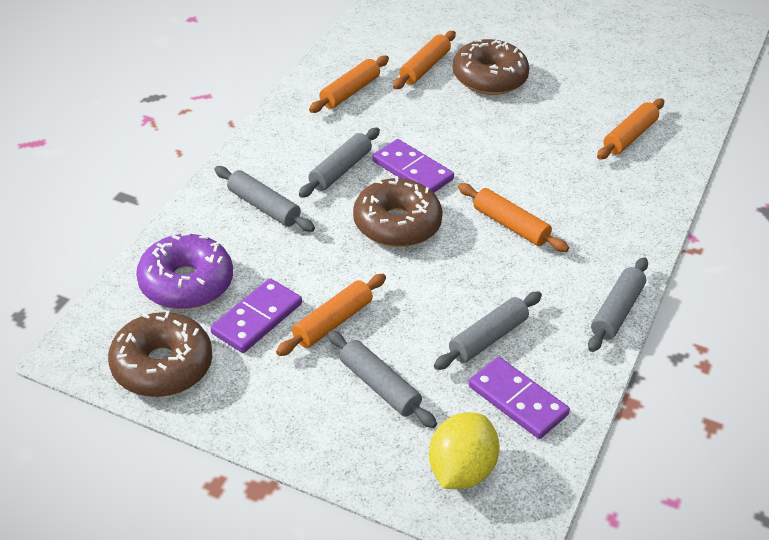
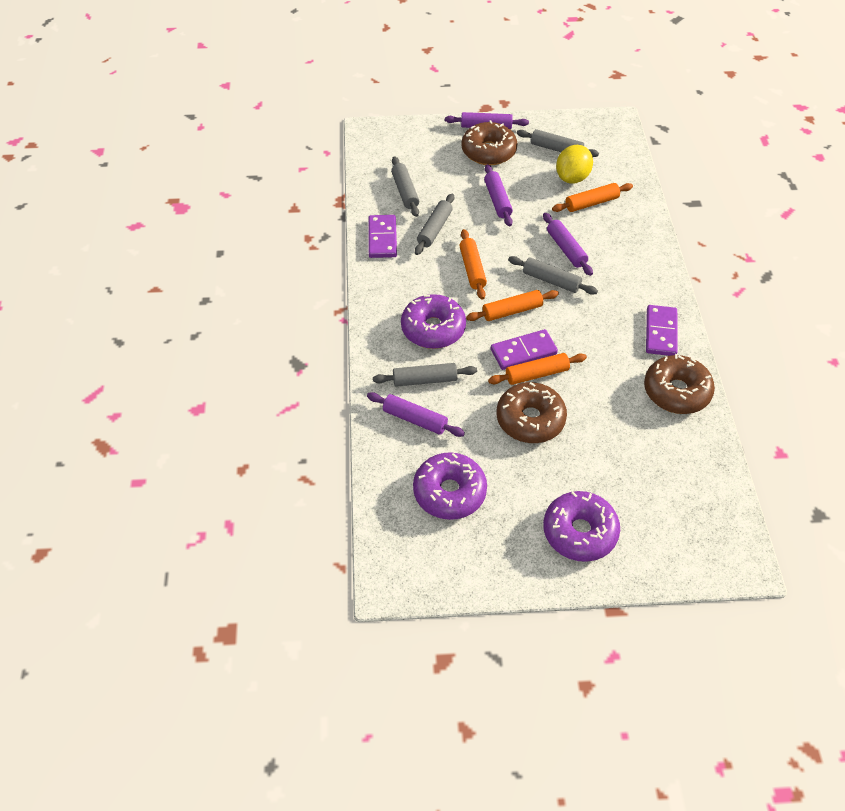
orange rolling pin: [276,274,386,356] [309,55,389,113] [393,31,456,89] [458,183,569,252] [597,98,664,159] = 5 -> [459,229,487,300] [466,290,559,321] [488,353,587,385] [552,183,633,212] = 4
purple donut: [136,232,233,309] = 1 -> [401,294,466,349] [413,452,487,520] [543,491,620,562] = 3
purple rolling pin: none = 0 -> [367,392,465,437] [445,112,529,129] [484,164,513,226] [543,213,593,276] = 4

